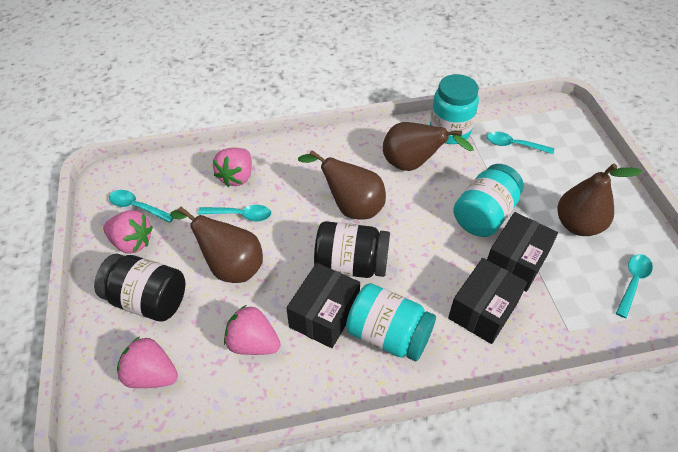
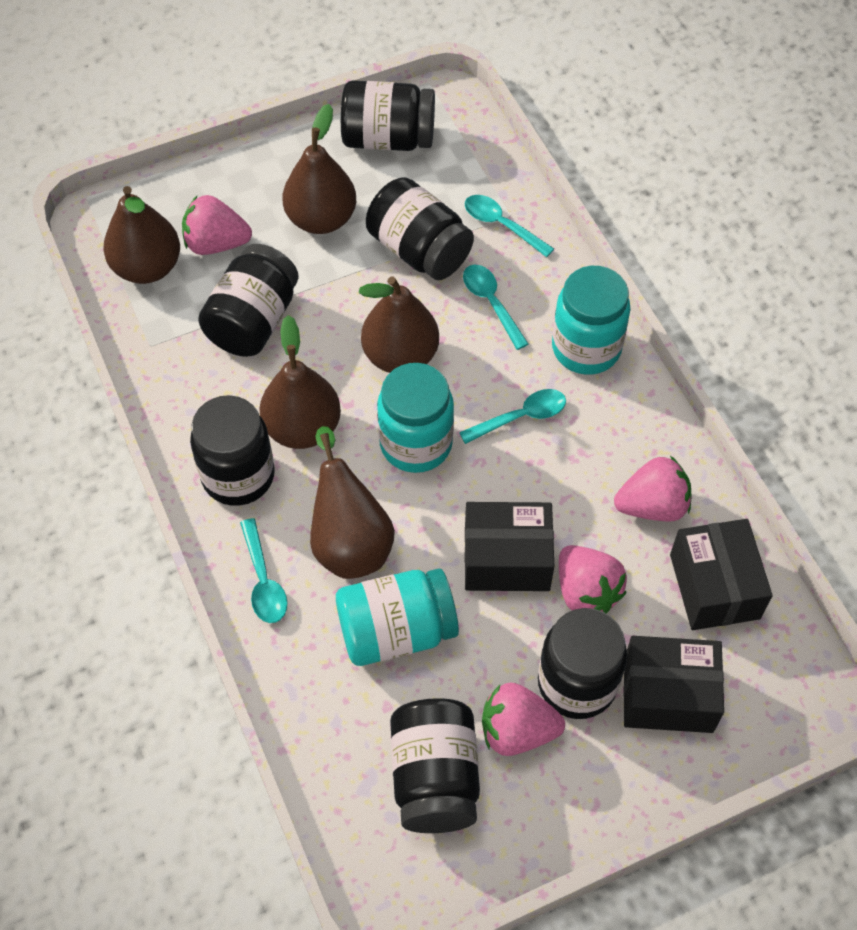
black jar: [94,254,185,322] [314,221,390,278] = 2 -> [190,395,275,506] [198,244,299,357] [341,80,435,151] [366,177,474,280] [390,698,480,833] [538,608,627,719] = 6
brown pear: [170,207,263,283] [298,150,386,220] [383,122,474,171] [557,163,642,236] = 4 -> [103,186,180,284] [259,315,341,449] [282,104,356,234] [310,426,395,579] [359,276,439,373] = 5

